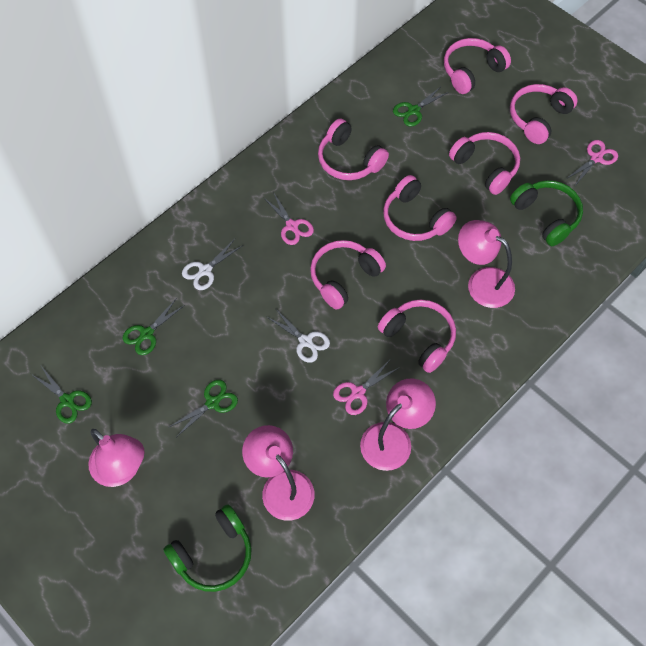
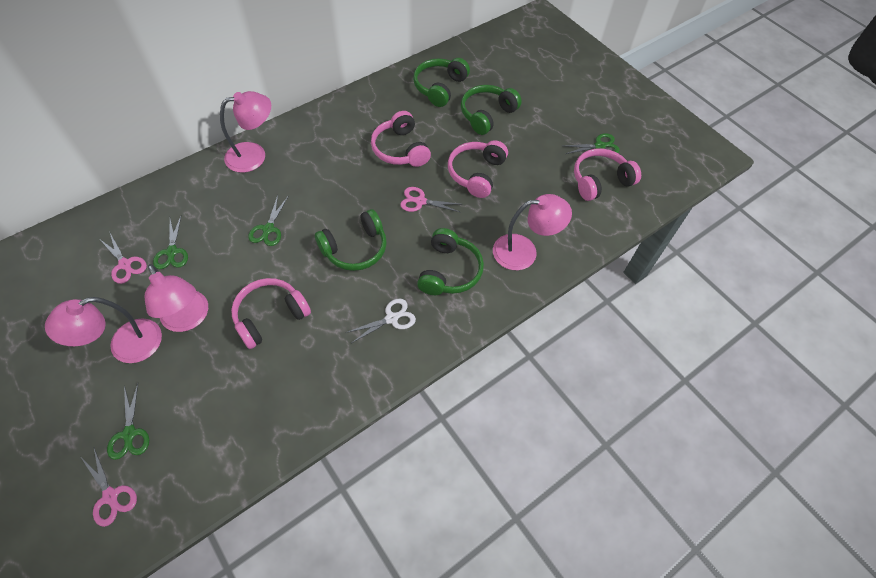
green headphones: [163,505,252,592] [510,180,583,246] = 2 -> [315,209,387,271] [413,58,470,107] [417,228,484,295] [461,85,522,135] = 4
pink headphones: [310,240,386,309] [318,118,389,180] [378,299,456,373] [383,175,457,241] [444,38,511,94] [449,132,520,195] [510,84,578,144] = 7 -> [231,278,311,349] [371,111,431,167] [448,140,508,198] [574,149,641,201] = 4
white scissors: [182,239,243,290] [267,308,330,363] = 2 -> [346,298,416,343] = 1

